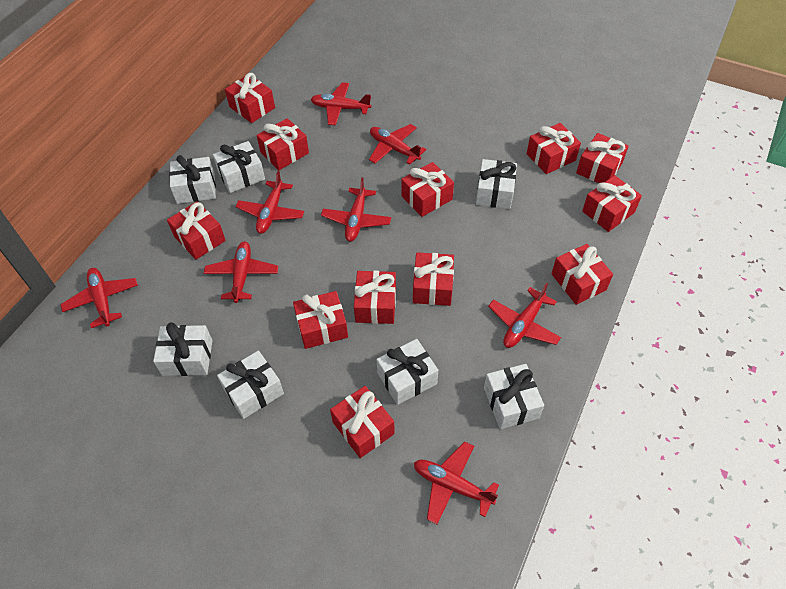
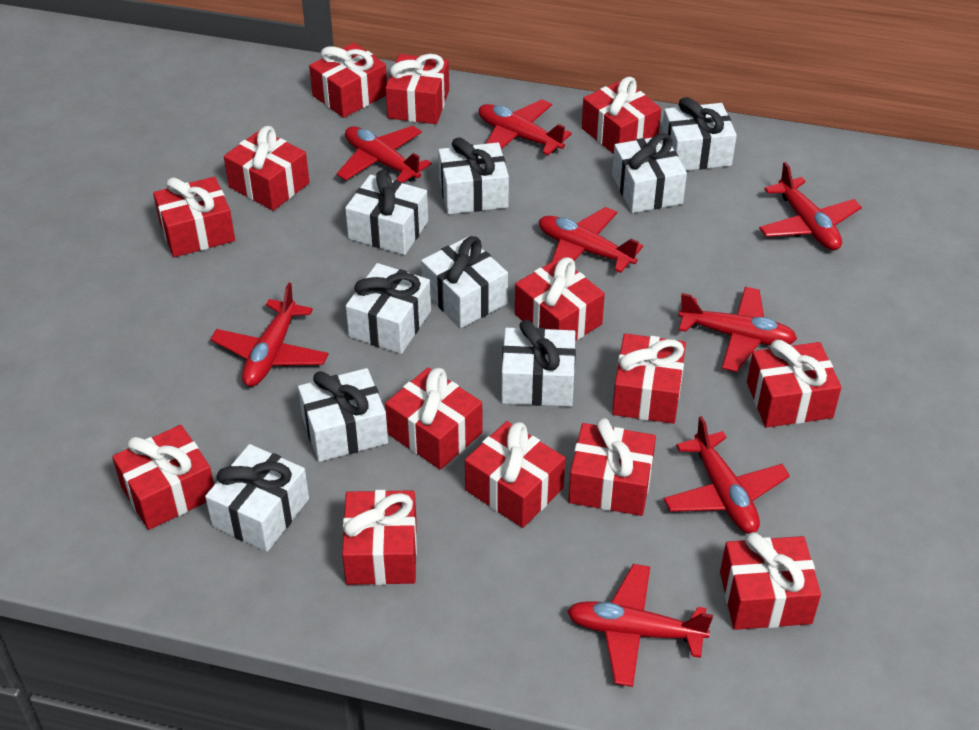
red gift: [167,201,226,260] [225,73,275,123] [257,118,309,170] [293,291,348,349] [330,386,395,458] [354,271,396,324] [401,162,454,217] [413,252,454,306] [527,123,581,174] [551,244,613,305] [576,133,629,183] [582,175,642,232] = 12 -> [112,425,214,530] [153,177,235,257] [224,126,310,211] [309,43,387,118] [342,490,417,585] [385,367,482,470] [386,54,449,124] [465,421,565,528] [515,258,605,341] [568,418,656,516] [582,77,661,154] [612,333,686,424] [720,532,821,630] [747,340,841,428] = 14
white gift: [153,322,212,376] [169,155,216,204] [213,141,265,193] [217,351,284,419] [376,339,438,405] [476,159,517,209] [484,364,544,429] = 7 -> [205,444,309,552] [298,368,388,462] [345,170,428,255] [346,263,431,354] [421,236,508,328] [438,138,509,214] [501,320,576,407] [612,133,687,213] [662,97,737,171] = 9

